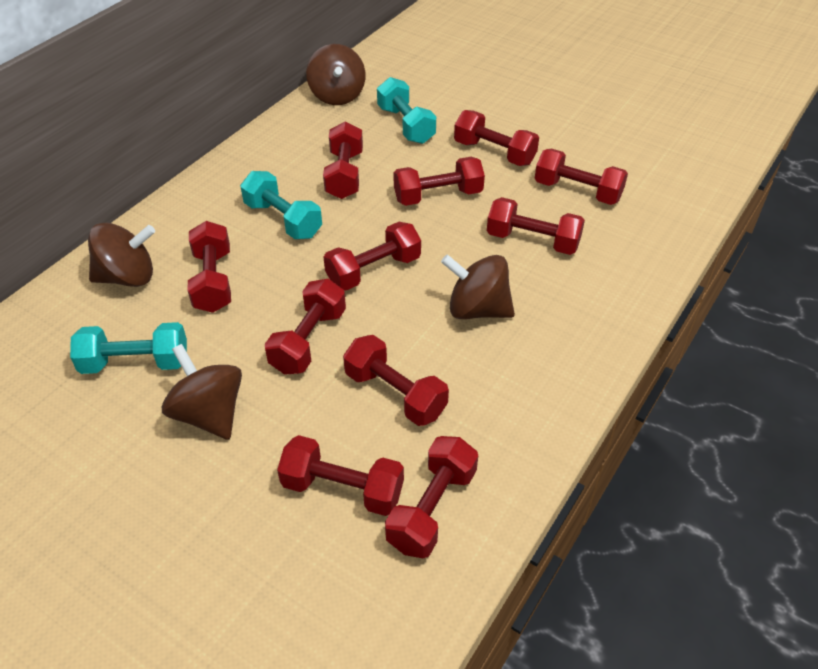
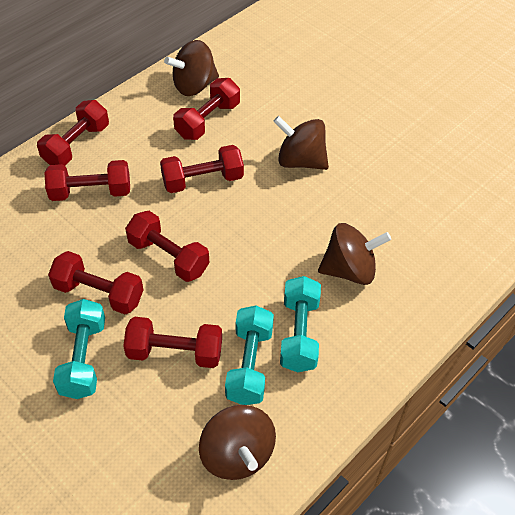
red dumbbell: [188,221,231,313] [265,279,346,375] [277,435,404,516] [323,122,363,199] [324,222,421,290] [343,335,449,426] [385,436,478,558] [393,157,485,206] [454,110,539,166] [487,197,585,255] [535,148,628,205] = 11 -> [37,100,109,166] [44,160,130,201] [48,251,143,314] [123,317,222,368] [125,211,209,282] [160,145,244,193] [173,78,240,140] = 7

